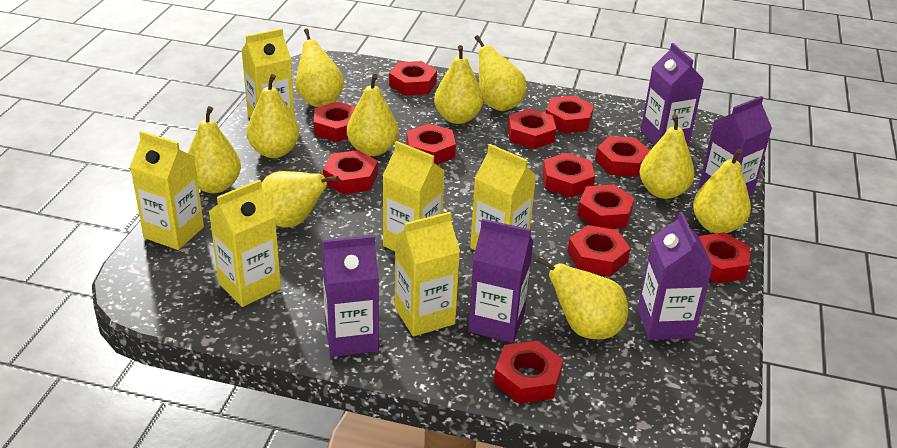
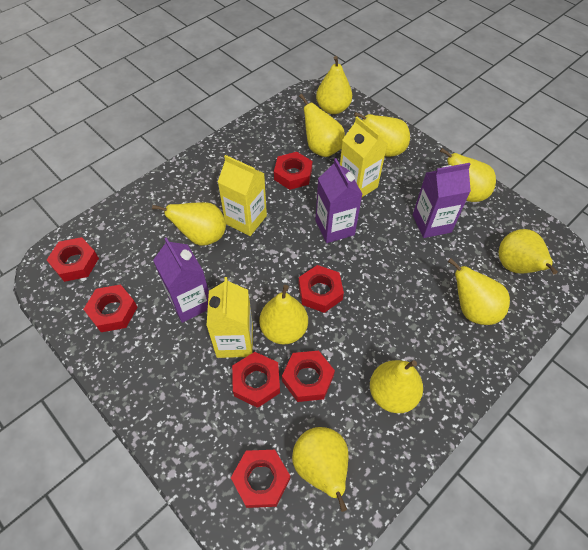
purple carton: [322,235,379,357] [468,219,533,343] [638,212,713,340] [641,43,704,145] [699,96,772,196] = 5 -> [153,237,209,323] [315,158,362,243] [413,163,471,238] = 3
red nut: [314,102,355,142] [323,150,378,194] [389,61,437,96] [406,124,456,165] [494,341,563,404] [508,109,556,149] [542,153,595,198] [546,96,594,133] [567,225,630,276] [577,184,635,229] [595,136,650,177] [699,232,750,283] = 12 -> [47,237,99,282] [84,284,137,332] [231,450,290,508] [232,352,280,408] [274,152,313,190] [282,351,335,402] [299,265,344,313] = 7
yellow carton: [130,131,204,250] [209,180,281,307] [241,28,295,118] [383,141,445,251] [395,212,460,336] [470,144,536,250] = 6 -> [206,277,253,358] [218,155,267,236] [340,117,387,197] = 3

